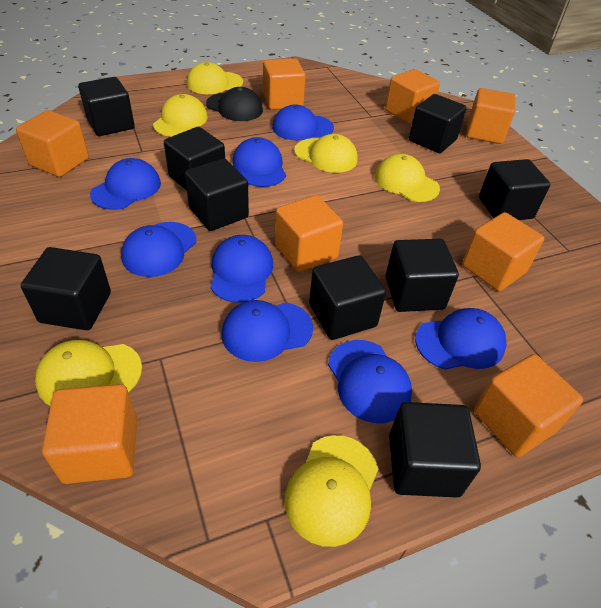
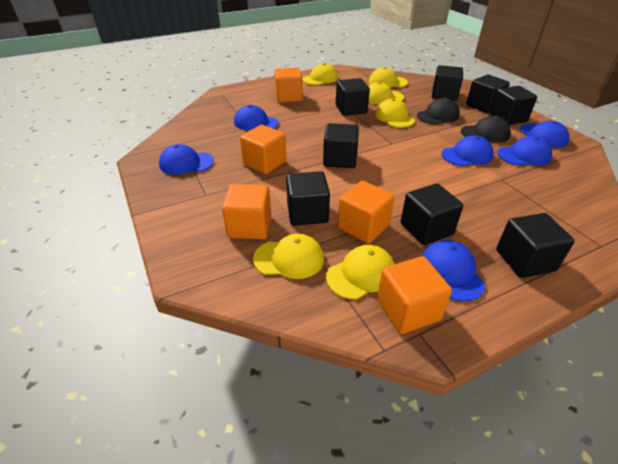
black cap: [206,87,263,121] = 1 -> [417,98,460,125] [461,116,511,143] = 2
black cube: [21,247,111,330] [78,77,135,136] [164,127,225,191] [185,158,249,231] [309,255,386,340] [386,239,459,312] [389,402,481,498] [409,94,467,153] [479,159,550,220] = 9 -> [286,171,330,226] [323,123,359,168] [336,78,370,116] [401,184,463,245] [432,65,463,101] [466,75,510,113] [490,86,537,125] [496,213,575,278] = 8
blue cap: [90,158,161,210] [121,222,196,277] [211,235,273,303] [221,300,313,362] [232,137,286,187] [272,104,334,141] [328,340,412,423] [415,308,507,370] = 8 -> [159,144,214,175] [234,105,278,130] [422,240,485,302] [442,135,493,166] [497,136,552,166] [520,121,569,148] = 6
orange cube: [16,110,89,177] [42,384,137,484] [263,58,306,110] [275,195,343,272] [385,69,440,124] [462,212,544,291] [466,88,515,144] [474,354,583,457] = 8 -> [222,184,271,239] [240,125,287,174] [274,68,303,103] [338,181,395,244] [377,256,452,334] = 5

